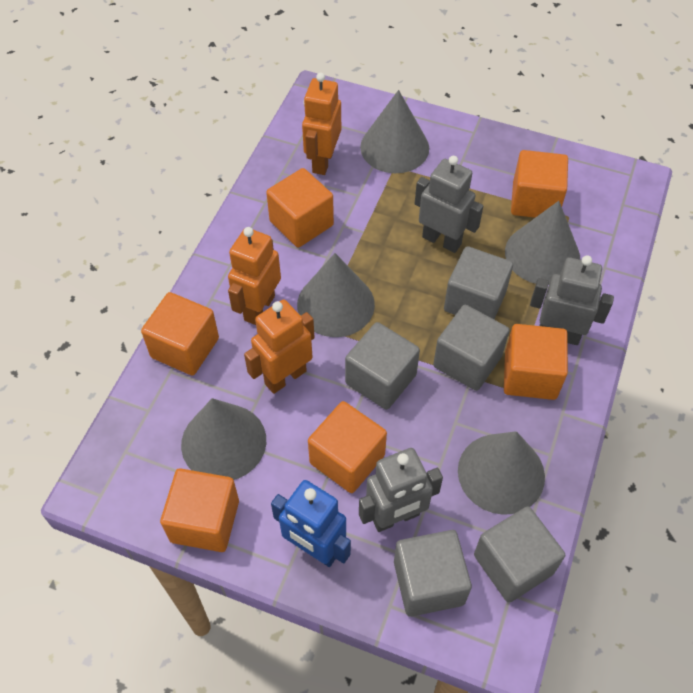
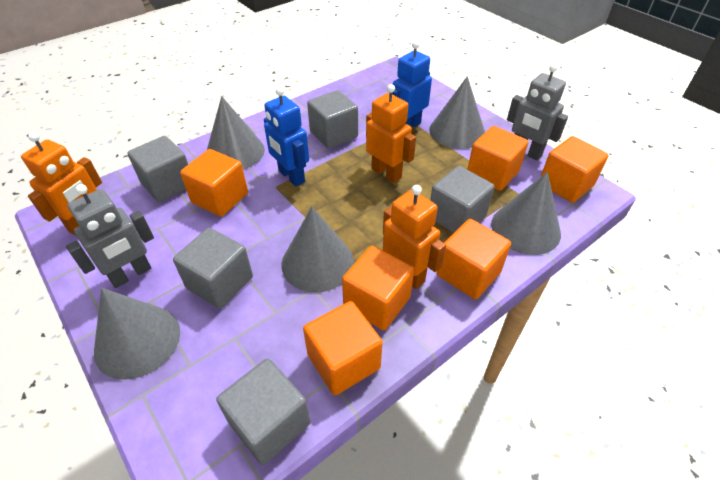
blue robot: [271,480,351,567] = 1 -> [264,87,309,187] [392,41,432,127] = 2
grey robot: [359,448,443,532] [415,156,483,253] [530,255,614,345] = 3 -> [66,184,154,288] [507,64,568,160] = 2

